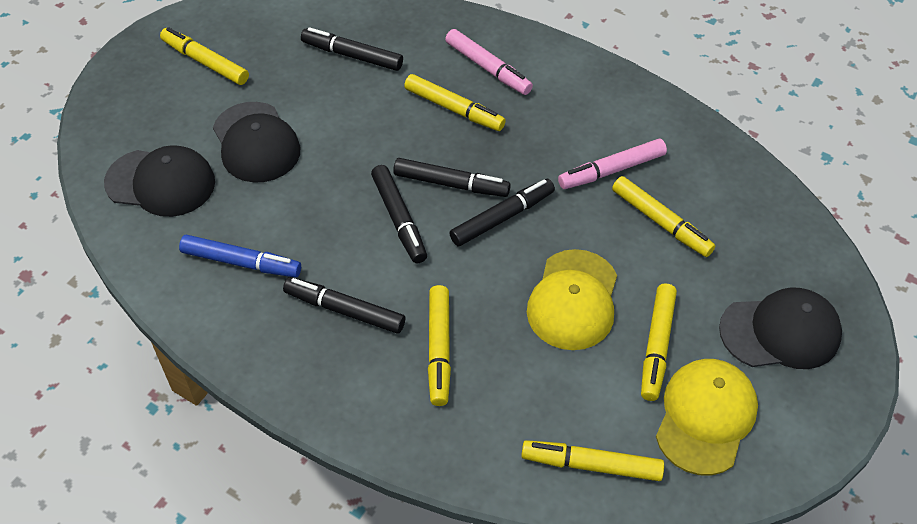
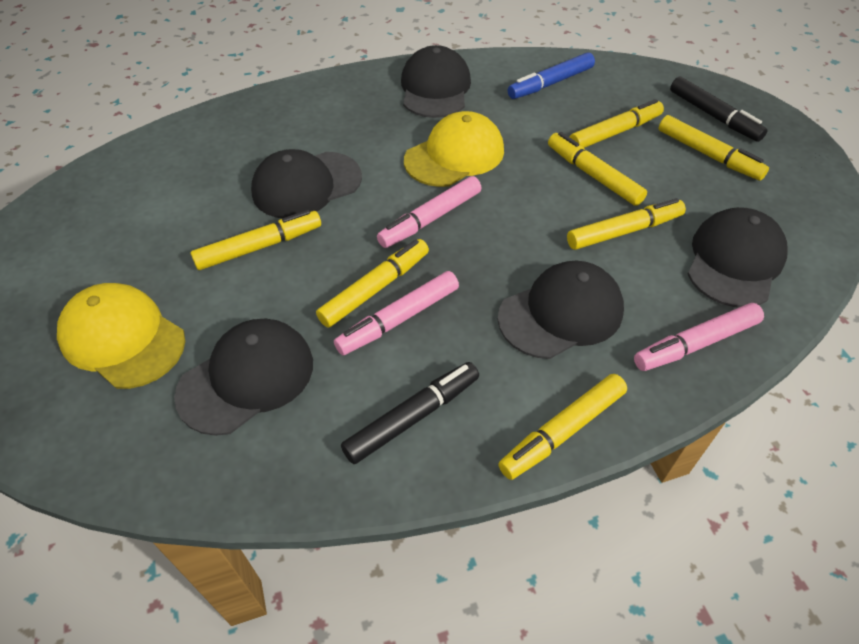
black cap: [104,145,215,217] [213,102,300,183] [719,288,842,369] = 3 -> [174,319,313,436] [251,149,362,218] [401,45,471,118] [498,261,624,359] [687,207,788,307] = 5
black marker: [283,277,405,333] [301,27,403,71] [371,165,427,263] [393,158,511,197] [450,179,555,246] = 5 -> [341,362,479,464] [670,77,768,142] = 2
pink marker: [445,29,533,95] [558,139,667,189] = 2 -> [334,271,459,355] [377,176,482,248] [634,303,764,371] = 3
yellow marker: [160,27,249,85] [404,74,506,131] [428,285,451,406] [521,440,664,481] [612,176,716,257] [641,283,677,401] = 6 -> [191,210,321,270] [316,239,429,328] [498,374,627,480] [548,132,647,206] [567,198,686,250] [570,99,664,148] [658,115,769,181] = 7

